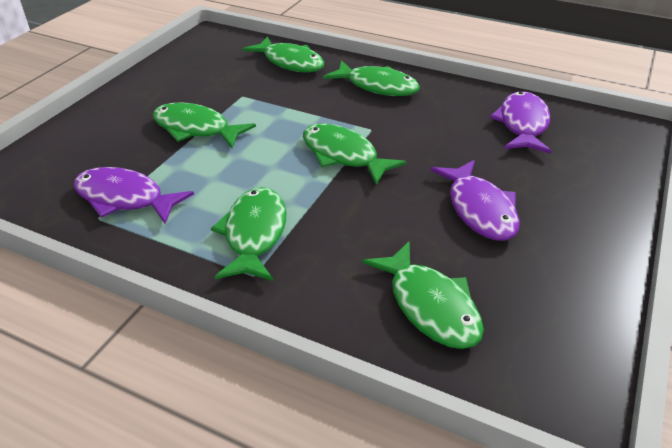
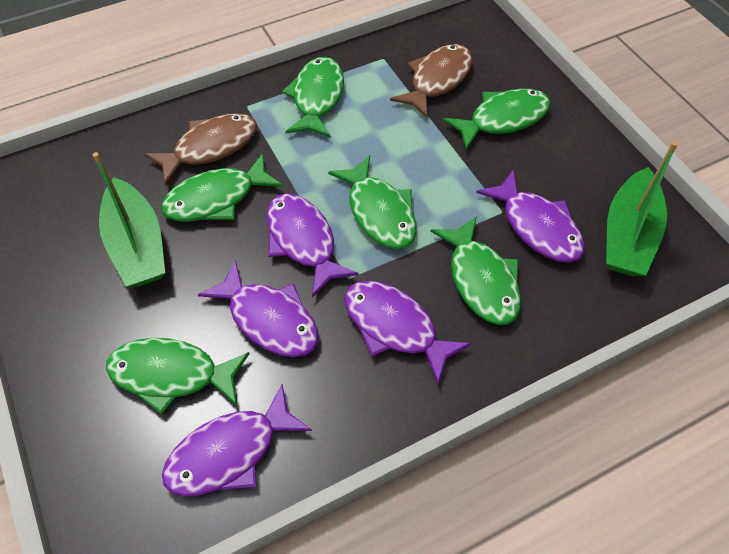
brown fish: none = 0 -> [144,113,257,186] [390,44,472,118] = 2
green boat: none = 0 -> [93,152,165,287] [606,141,678,276] = 2
purple fish: [74,167,194,224] [431,160,520,240] [490,91,552,154] = 3 -> [162,384,312,496] [198,260,318,357] [266,193,359,297] [345,281,471,384] [476,170,585,262] = 5

